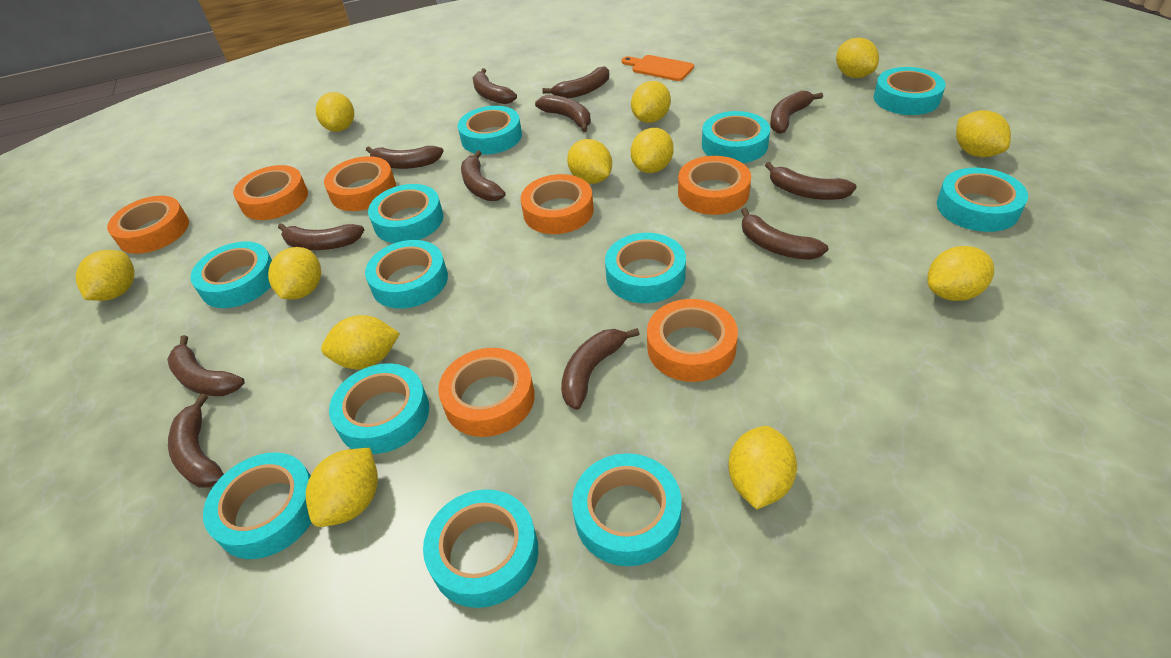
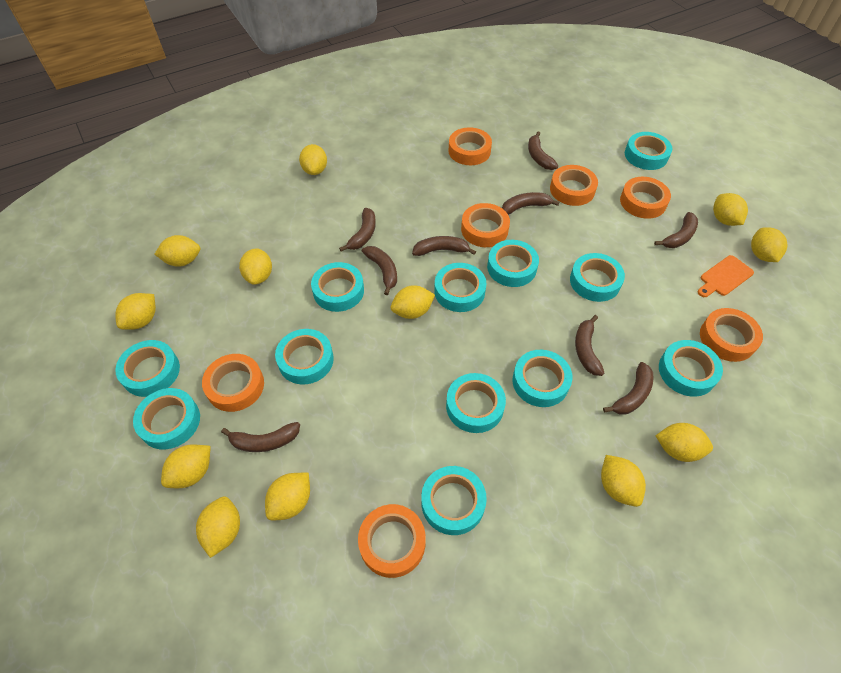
brown banana: [167,335,245,396] [168,394,224,487] [278,223,364,250] [366,146,444,169] [461,150,505,201] [473,68,517,104] [535,95,591,132] [542,66,609,99] [561,328,640,410] [741,208,829,260] [765,162,857,200] [770,91,823,134] = 12 -> [221,422,300,452] [339,208,376,251] [362,246,397,295] [412,236,476,256] [502,192,559,215] [528,131,558,170] [575,315,604,376] [603,362,653,414] [654,212,698,248] = 9

